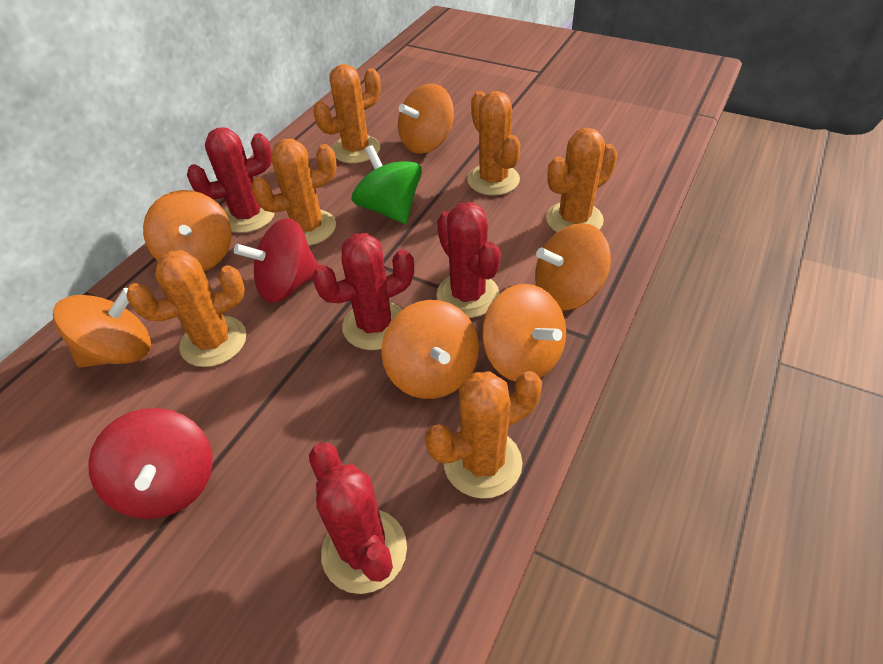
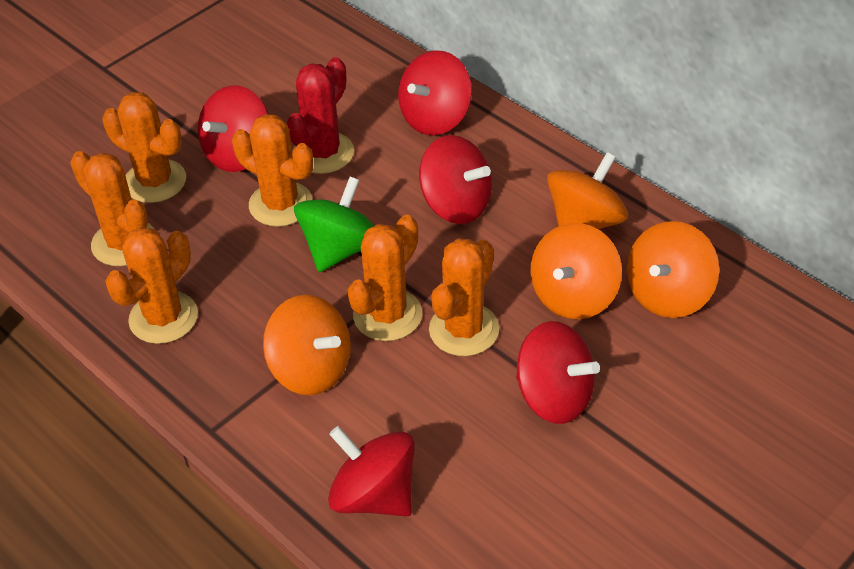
orange spinning top: [53,288,151,368] [143,190,232,271] [381,300,479,399] [398,84,454,154] [482,284,566,382] [535,223,611,310] = 6 -> [263,295,351,395] [530,223,622,319] [547,152,628,229] [627,221,719,318] = 4
red cactus: [187,127,275,233] [309,443,407,594] [312,233,414,350] [436,202,501,318] = 4 -> [286,57,354,174] = 1
red spinning top: [88,408,213,519] [234,218,319,303] = 2 -> [198,85,268,172] [328,426,415,516] [398,50,472,135] [419,135,492,224] [516,321,600,424] = 5

